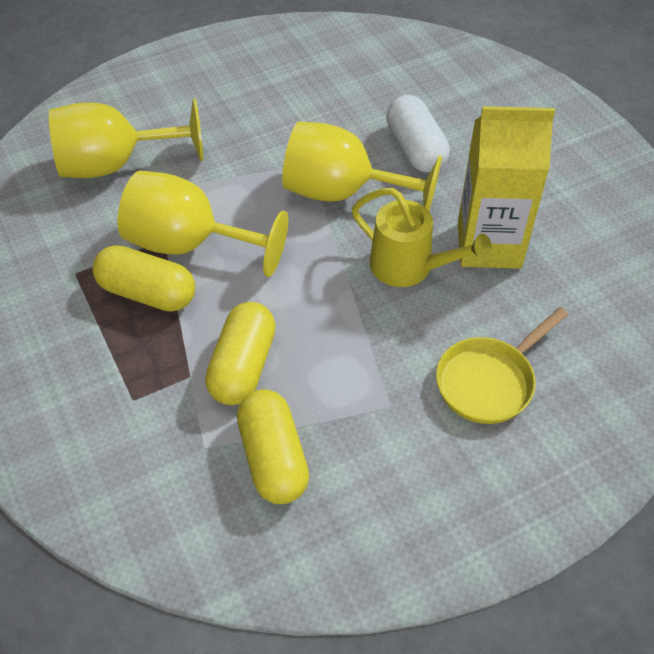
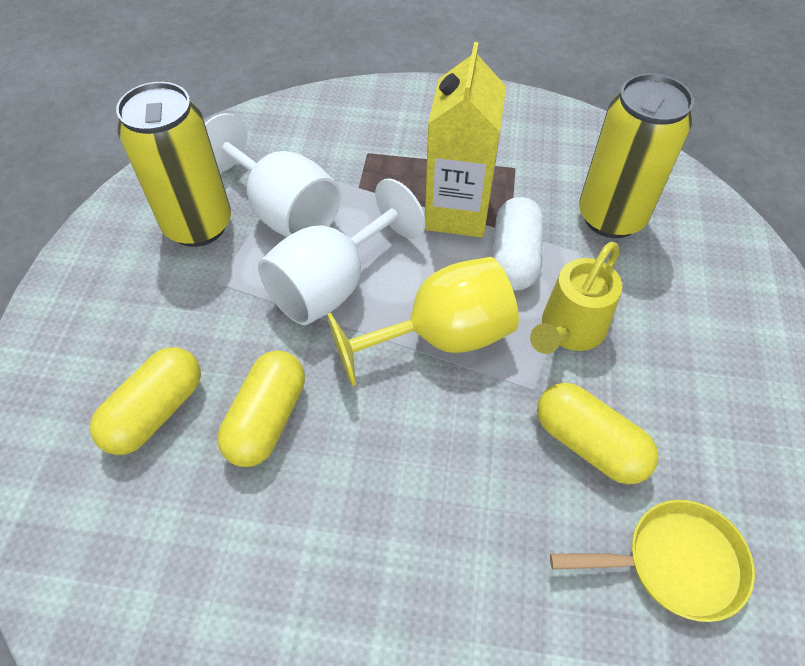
white goblet: none = 0 -> [205,113,341,237] [258,178,426,325] = 2
yellow can: none = 0 -> [116,82,231,247] [579,74,694,238] = 2
yellow goblet: [49,99,203,178] [117,171,288,277] [282,122,442,211] = 3 -> [327,257,519,386] = 1

